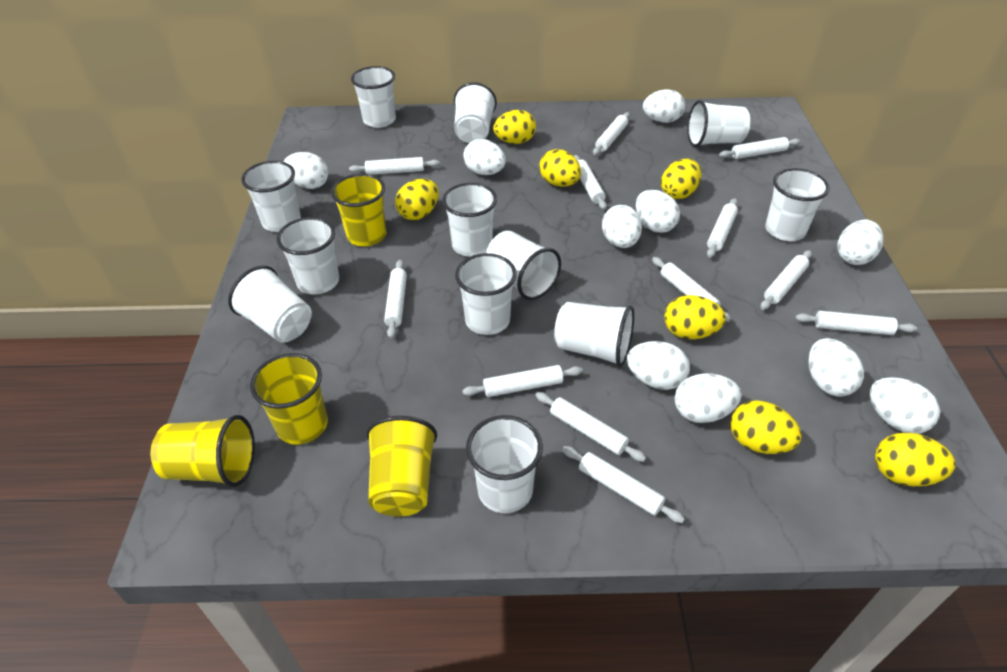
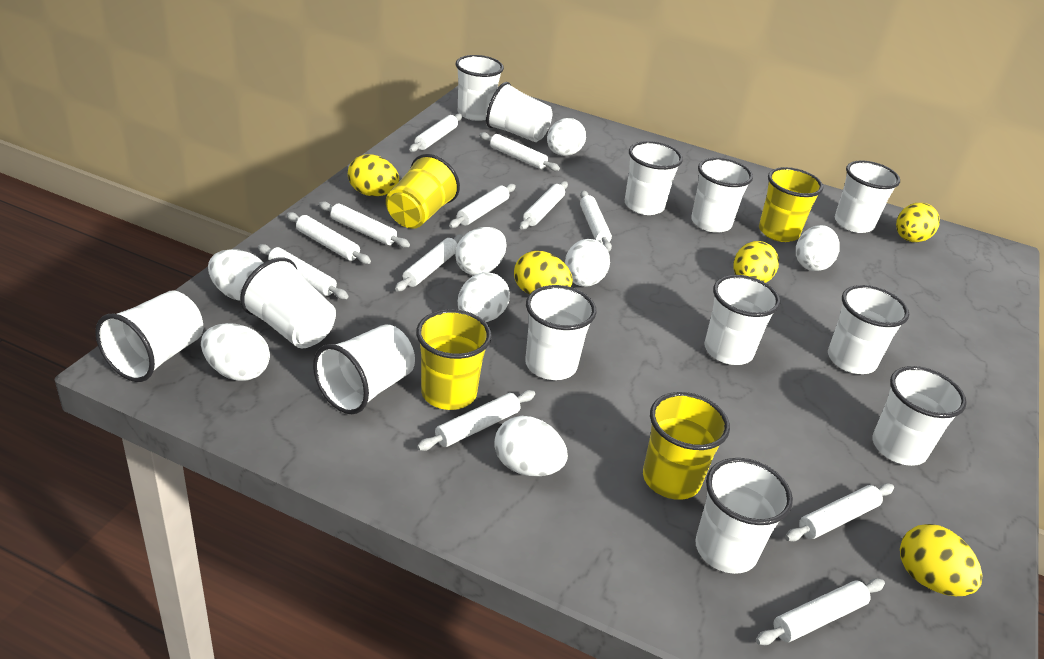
white cup: [228,265,312,343] [241,161,301,232] [276,217,339,294] [351,66,396,128] [442,183,497,257] [454,82,497,143] [455,253,517,335] [466,415,543,513] [486,231,561,300] [554,302,634,367] [687,100,751,147] [765,168,830,241] = 12 -> [95,290,203,382] [240,257,336,348] [313,324,415,414] [456,55,504,121] [486,82,553,142] [525,285,596,380] [625,141,683,215] [691,158,753,233] [695,458,793,574] [705,275,780,365] [828,285,909,374] [835,160,900,233] [872,366,967,466] = 13
white egg: [284,152,328,189] [463,139,506,175] [602,205,642,248] [627,341,690,390] [636,190,680,233] [643,90,685,123] [675,373,742,423] [808,338,864,397] [837,220,883,265] [870,377,940,434] = 10 -> [201,323,270,381] [208,249,263,301] [455,227,506,275] [458,272,510,322] [494,416,568,476] [547,118,586,156] [565,239,610,287] [796,225,840,271] = 8
yellow egg: [395,179,439,220] [493,110,536,144] [539,149,581,187] [661,159,701,199] [664,295,726,339] [730,400,802,454] [875,432,956,486] = 7 -> [348,154,399,196] [514,251,573,294] [733,241,779,283] [896,203,940,242] [900,524,982,596] = 5

